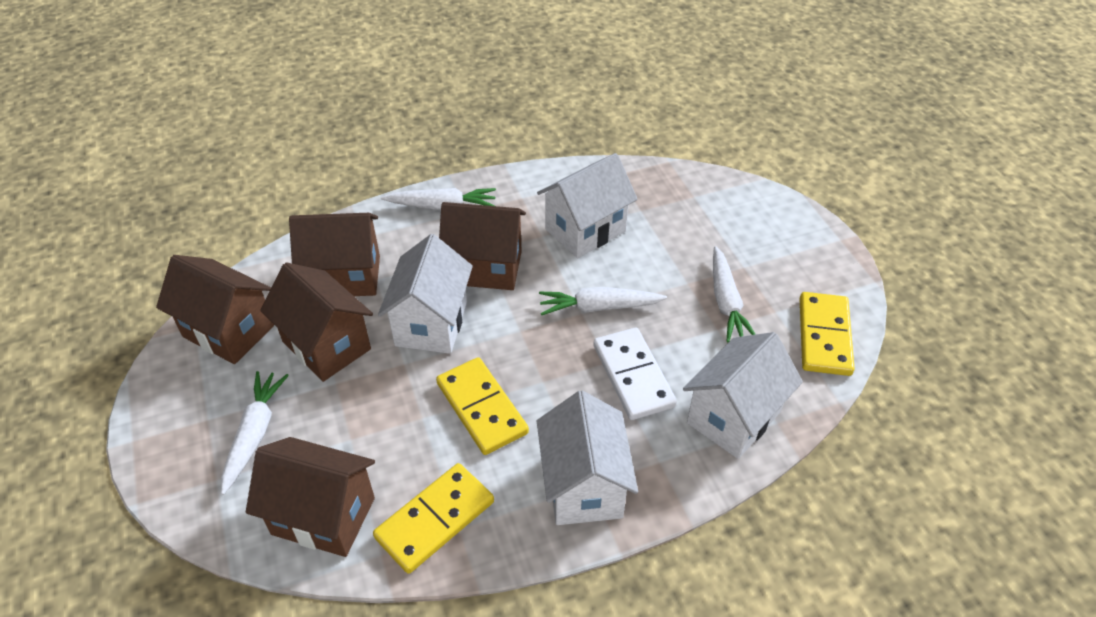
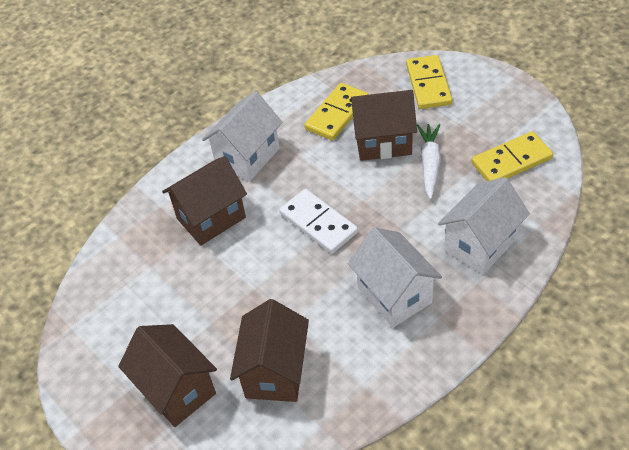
brown house: [156,255,274,364] [246,437,375,557] [260,263,373,382] [289,213,380,296] [439,202,526,290] = 5 -> [118,324,217,427] [162,156,247,246] [230,299,309,402] [349,90,417,161] = 4
white carrot: [221,371,289,495] [381,188,496,210] [539,287,667,315] [713,246,756,343] = 4 -> [417,124,441,199] = 1
white house: [378,234,473,354] [537,153,637,258] [537,391,638,525] [683,332,803,459] = 4 -> [202,91,283,182] [348,227,442,327] [438,177,530,275] = 3

